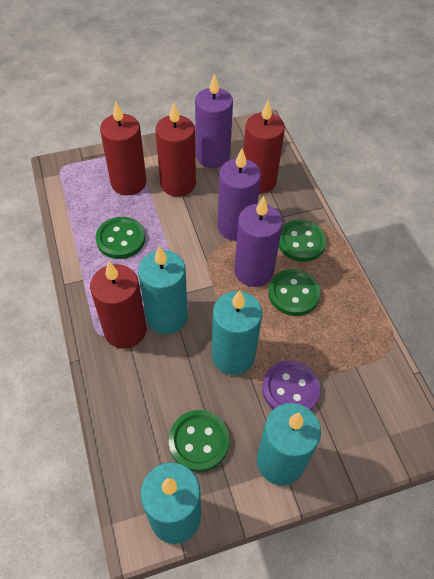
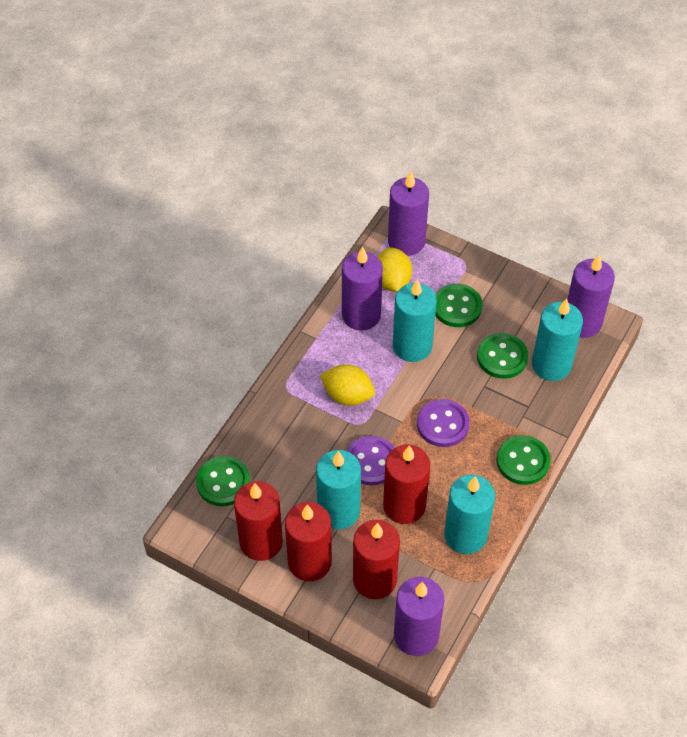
purple button: [262,361,320,410] = 1 -> [347,436,395,486] [417,399,470,447] = 2
purple candle: [195,73,233,168] [218,149,261,241] [234,196,283,287] = 3 -> [342,247,383,330] [388,171,429,256] [394,577,444,656] [567,254,615,338] = 4
yellow lemon: none = 0 -> [320,364,375,406] [377,247,412,292] = 2

